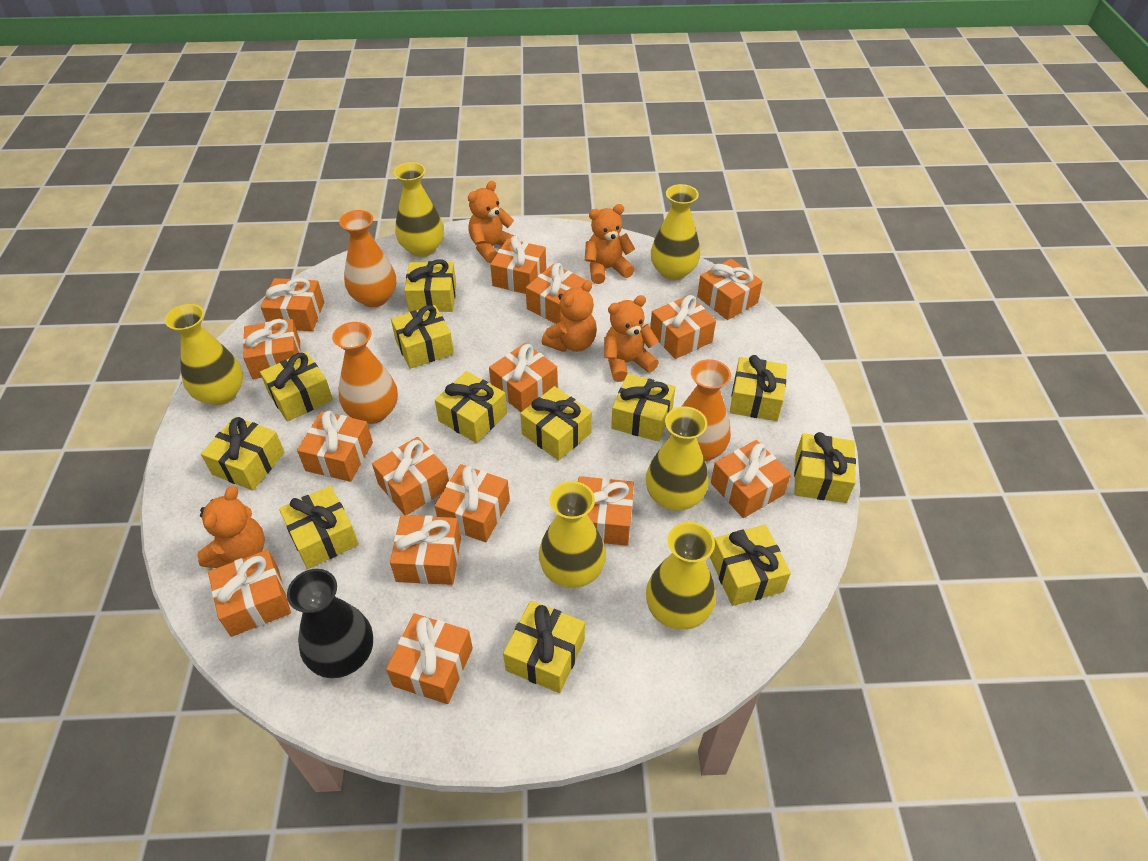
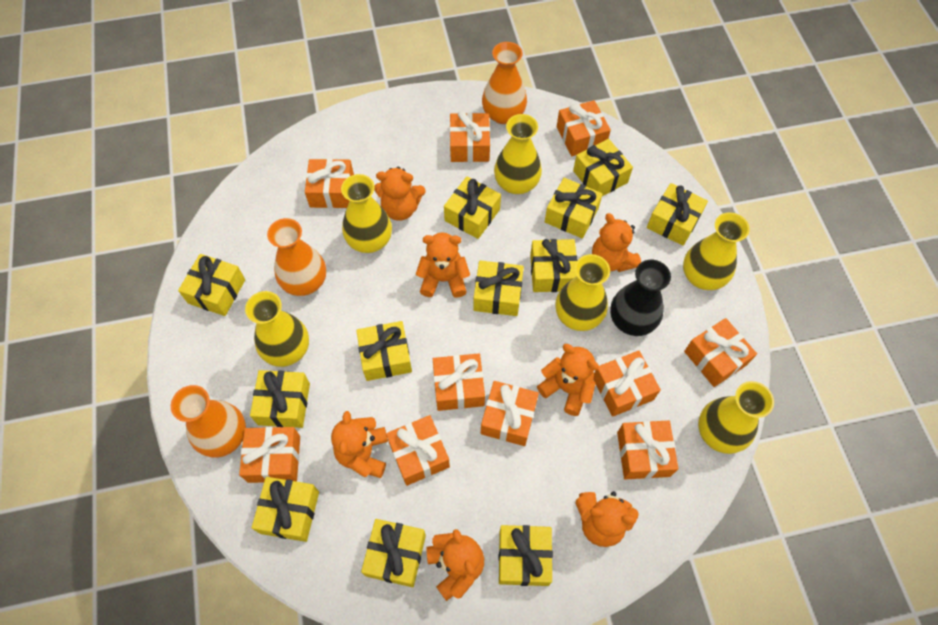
orange gift: [208,550,291,637] [243,319,301,379] [261,278,324,331] [297,411,373,482] [372,437,449,515] [386,613,473,704] [390,515,461,585] [435,464,510,542] [489,343,558,412] [490,236,546,294] [526,263,587,324] [578,476,634,546] [650,295,716,359] [697,259,763,320] [711,440,791,518] = 15 -> [239,427,300,483] [305,159,354,208] [386,415,450,486] [433,353,485,411] [450,111,490,162] [481,381,539,446] [557,100,611,156] [594,351,661,417] [617,420,678,479] [684,318,757,387] = 10
orange teddy bear: [197,486,265,568] [468,181,515,263] [542,280,597,352] [585,204,635,284] [604,295,659,382] = 5 -> [331,411,388,478] [374,166,425,221] [416,232,470,298] [426,529,484,601] [537,344,599,416] [575,491,639,547] [592,213,641,272] = 7

